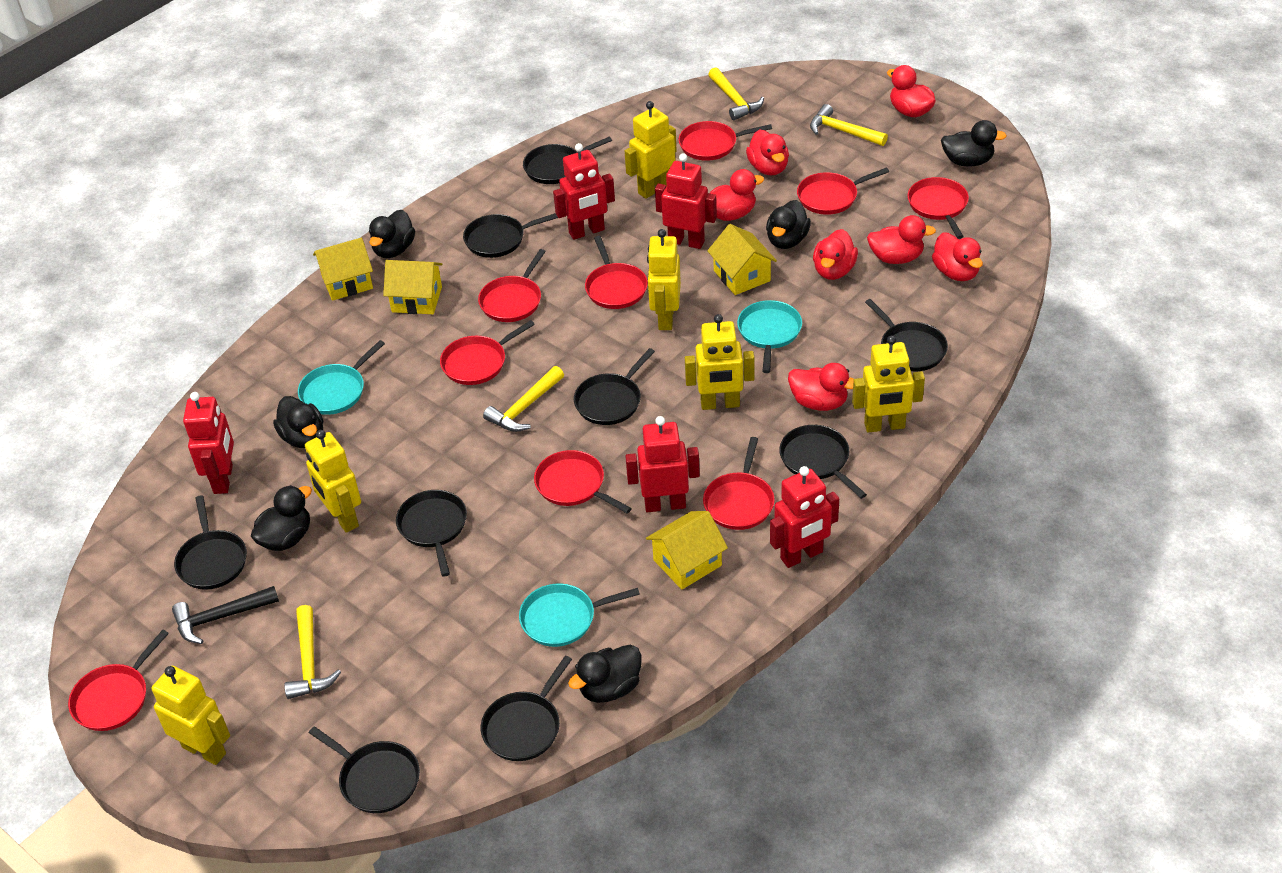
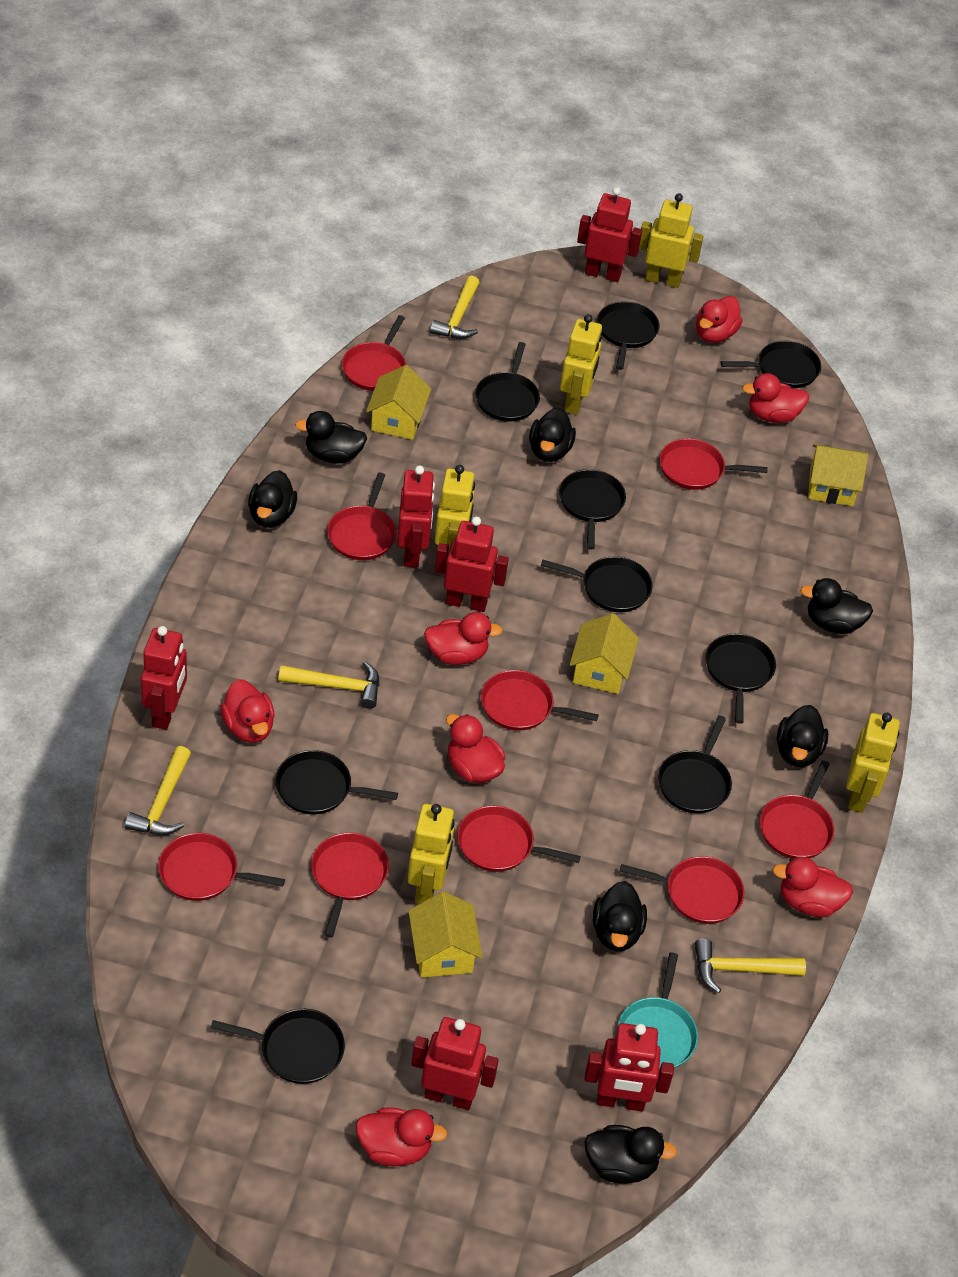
black duck: [251,485,312,551] [273,396,323,448] [369,210,415,258] [568,645,642,703] [766,200,811,249] [941,120,1007,167] = 6 -> [248,470,297,528] [295,411,367,464] [529,407,576,462] [584,1125,677,1184] [593,881,647,951] [777,705,828,767] [800,578,873,634] = 7
black hammer: [172,586,279,644] = 1 -> none = 0
red robot: [183,392,234,494] [553,143,615,240] [625,416,700,512] [655,153,717,249] [770,466,839,568] = 5 -> [141,626,187,730] [397,466,435,568] [411,1017,499,1110] [435,517,509,612] [577,187,642,282] [585,1023,674,1111] = 6
turquoise pan: [298,340,385,415] [519,583,640,647] [737,300,802,373] = 3 -> [618,952,698,1070] = 1
yellow robot: [152,666,230,765] [305,430,361,533] [625,101,677,199] [647,229,681,330] [685,314,754,410] [852,335,925,433] = 6 -> [408,804,455,904] [435,465,475,553] [560,314,602,415] [639,193,704,288] [846,713,900,813] = 5

